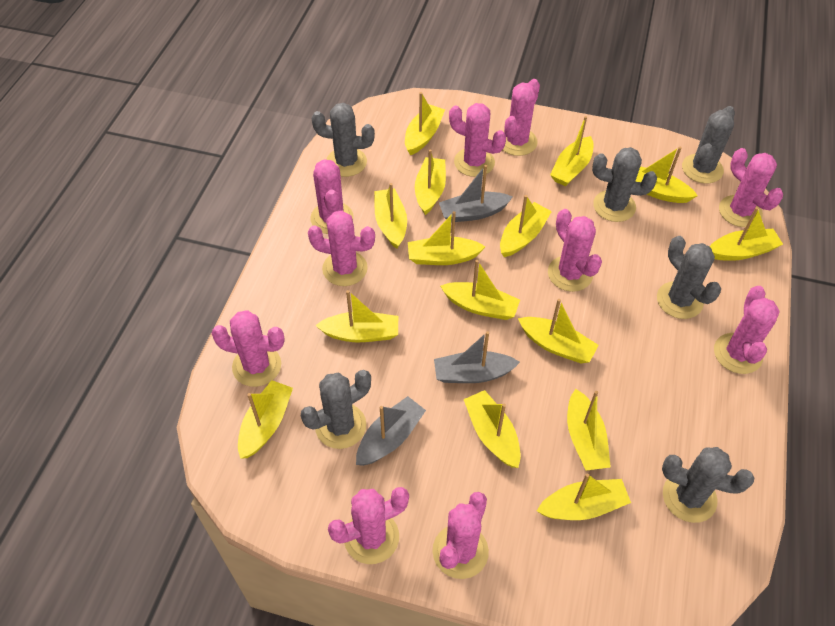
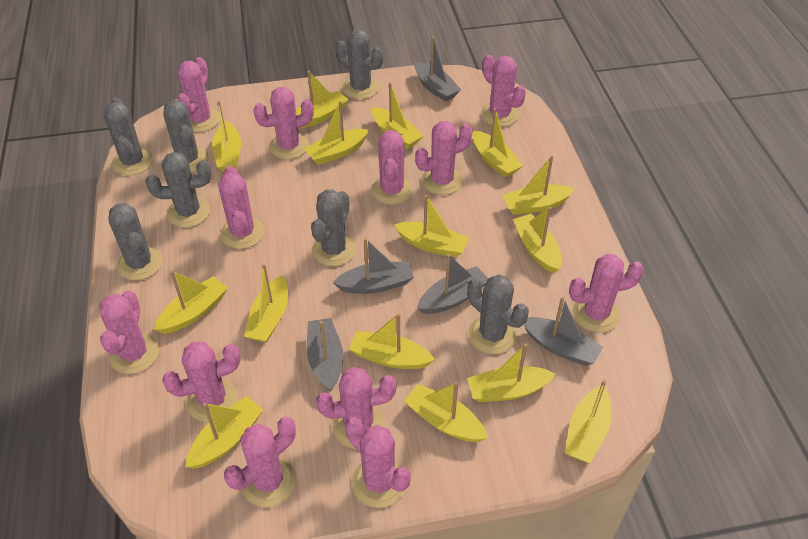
grey boat: [356,396,426,466] [434,331,520,383] [439,165,513,222] = 3 -> [306,318,343,391] [333,238,414,294] [414,36,461,102] [417,254,488,314] [524,296,603,366] = 5
grey cactus: [301,370,371,449] [311,103,375,177] [592,147,657,222] [657,236,721,319] [662,447,754,523] [682,106,735,184] = 6 -> [104,97,153,176] [108,203,163,280] [146,152,211,228] [163,100,208,173] [311,190,356,266] [336,29,383,99] [467,274,529,354] = 7
pink cactus: [211,310,285,387] [308,211,375,286] [310,159,354,234] [328,487,409,564] [433,492,489,579] [449,103,506,177] [502,79,540,156] [548,209,602,292] [714,286,780,374] [719,148,783,227] = 10 -> [99,290,159,374] [162,342,241,423] [177,57,220,132] [219,166,264,249] [224,417,296,507] [253,87,314,159] [316,367,397,449] [345,417,411,508] [371,130,413,205] [415,121,472,195] [481,55,526,127] [569,254,644,333] = 12

